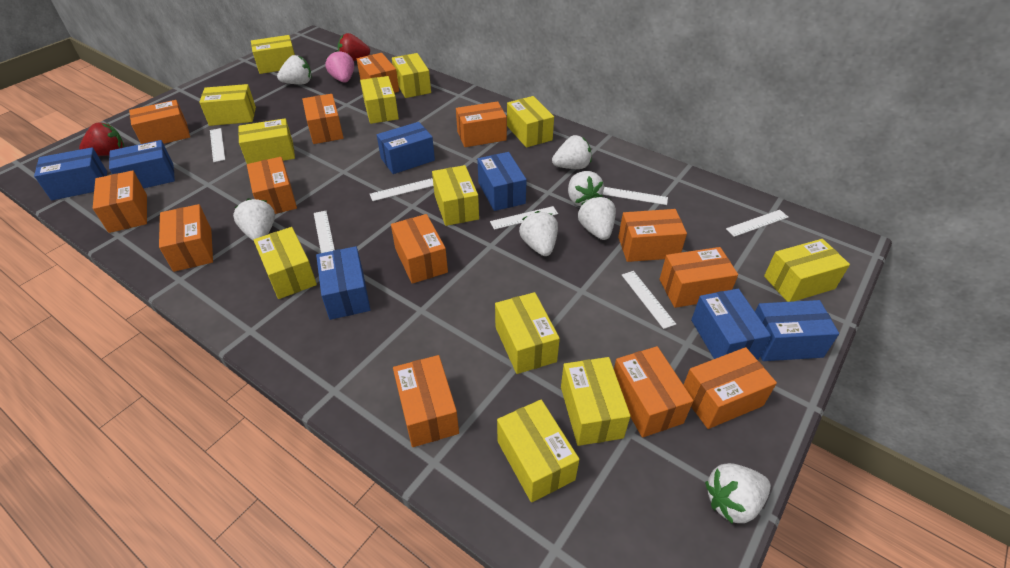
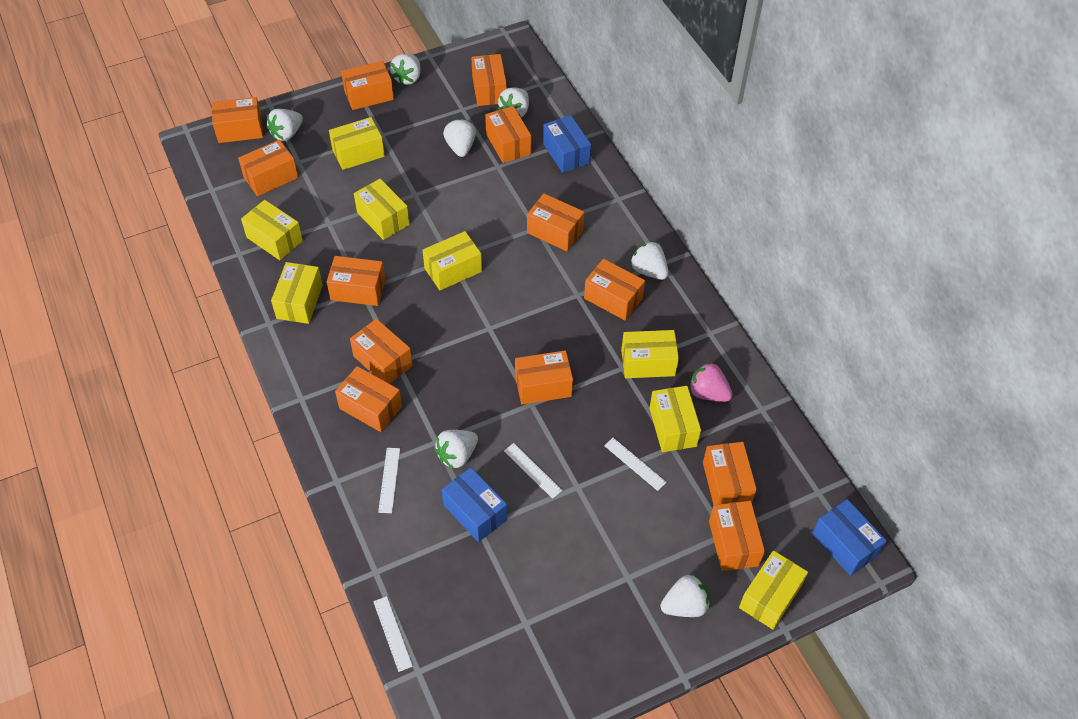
blue box: [34,147,107,200] [109,140,175,189] [316,246,370,320] [377,122,435,174] [477,152,527,211] [691,289,771,360] [755,300,839,361] = 7 -> [442,467,507,542] [543,115,591,173] [812,499,887,576] = 3
red strawberry: [79,122,124,156] [338,33,370,61] = 2 -> none = 0
white ruler: [210,128,225,162] [314,211,335,253] [370,178,433,201] [490,206,558,230] [602,187,668,205] [622,271,676,329] [726,210,788,237] = 7 -> [373,596,413,672] [378,448,400,513] [504,443,563,499] [604,438,667,491] = 4
yellow box: [199,84,256,126] [238,118,295,164] [251,35,295,74] [254,227,317,299] [360,76,399,124] [392,53,431,98] [432,165,479,226] [495,292,560,374] [497,400,579,502] [507,96,554,148] [561,357,631,446] [764,239,850,302] = 12 -> [241,200,303,260] [271,262,323,324] [329,117,385,170] [354,179,410,240] [423,231,482,290] [621,330,679,378] [649,386,701,452] [739,550,808,630] = 8

